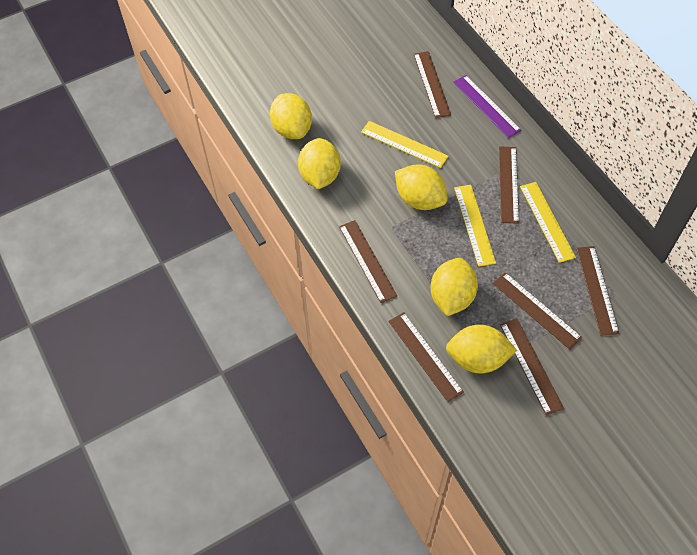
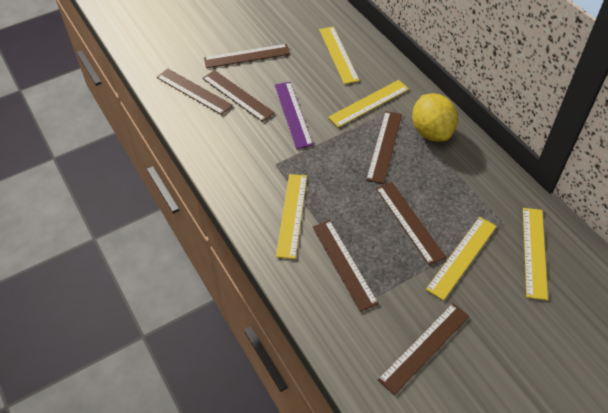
yellow lemon: [270,93,312,139] [298,138,341,189] [395,164,448,210] [431,258,478,316] [446,324,517,374] = 5 -> [412,93,458,141] = 1
yellow ruler: [361,121,448,168] [454,185,496,267] [520,182,576,263] = 3 -> [276,174,307,259] [319,26,360,84] [328,80,409,128] [426,217,497,301] [523,208,548,300] = 5

